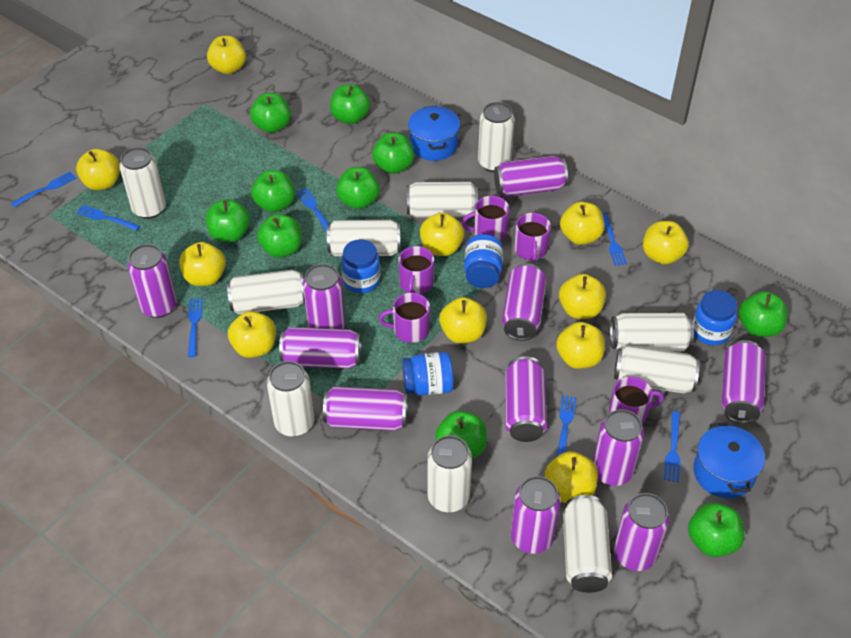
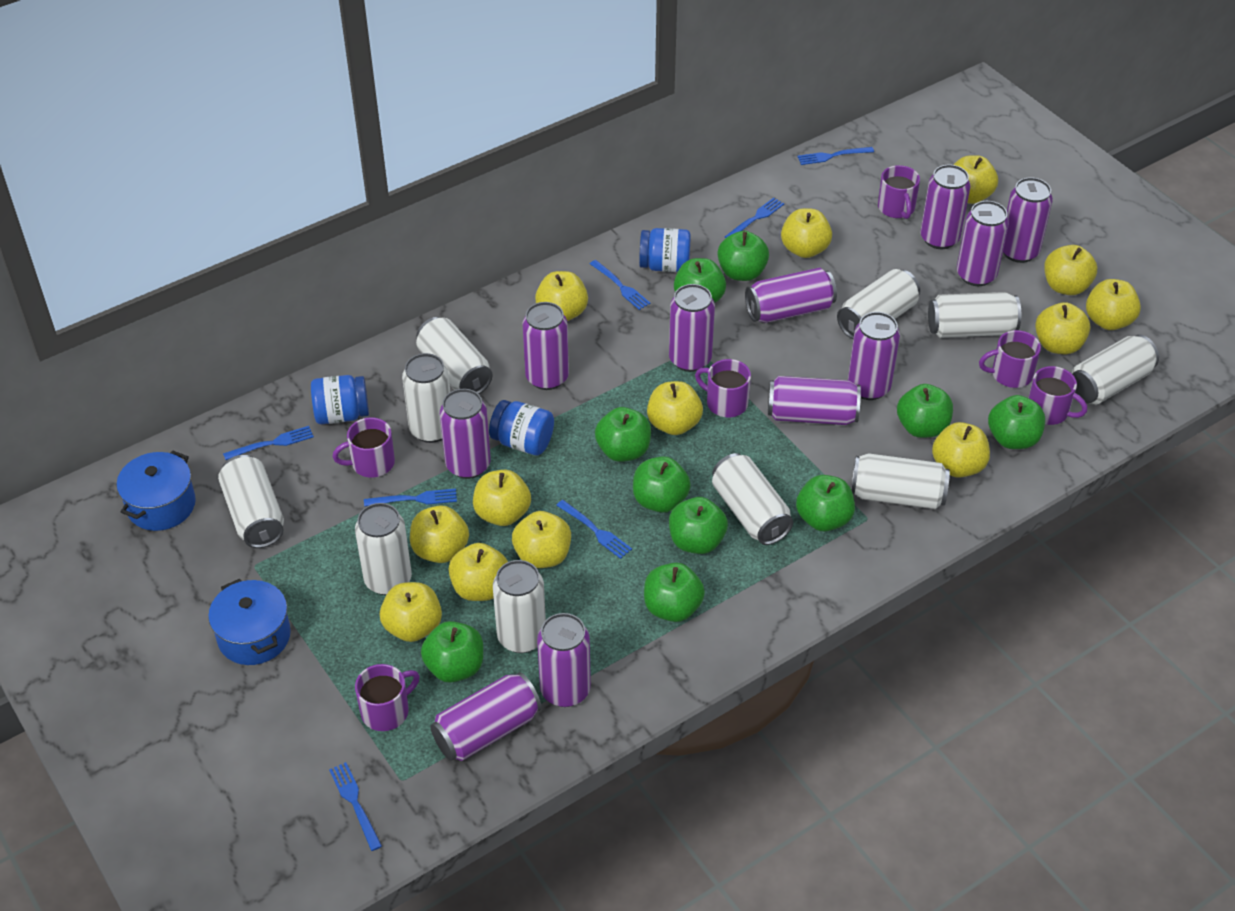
blue jar: [341,239,381,293] [402,352,454,395] [464,234,503,288] [693,290,737,345] = 4 -> [311,375,369,424] [489,400,554,455] [639,228,691,272] = 3
purple mug: [379,293,430,343] [398,246,434,294] [461,196,509,241] [514,213,551,263] [609,376,664,425] = 5 -> [332,418,395,478] [355,664,420,731] [695,359,751,417] [878,165,920,219] [979,330,1041,388] [1029,366,1087,425] = 6
yellow apple: [76,149,120,190] [179,242,226,286] [207,36,246,74] [228,311,276,358] [420,213,464,256] [439,297,487,343] [545,451,598,503] [556,322,605,369] [559,274,606,319] [560,202,604,245] [643,221,689,265] = 11 -> [380,582,442,642] [410,505,469,563] [449,543,508,601] [473,470,531,526] [512,511,571,568] [535,271,588,321] [647,381,703,435] [781,208,832,258] [932,422,990,478] [954,155,998,204] [1035,302,1090,354] [1044,245,1097,295] [1086,279,1141,330] = 13

